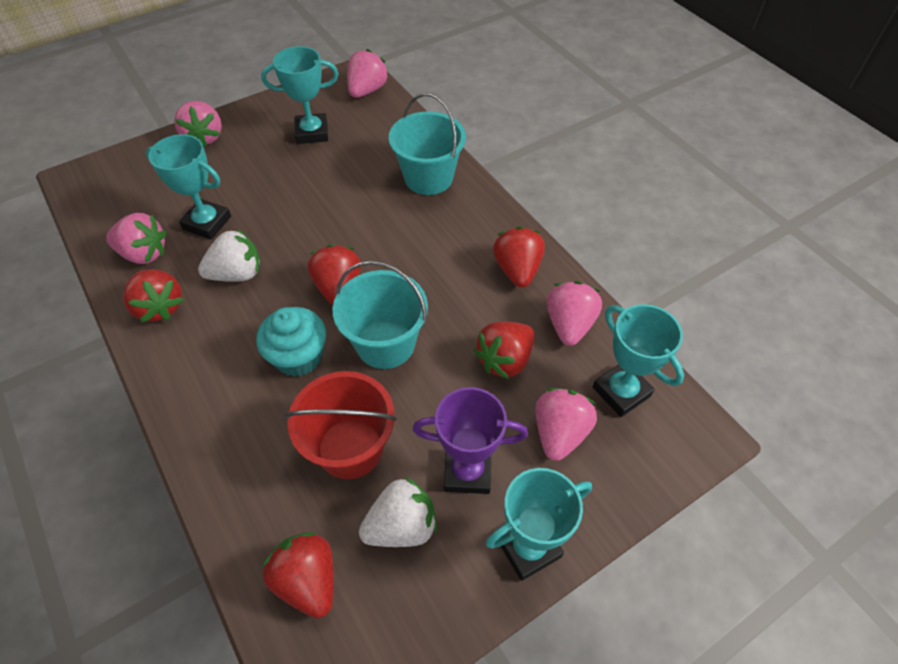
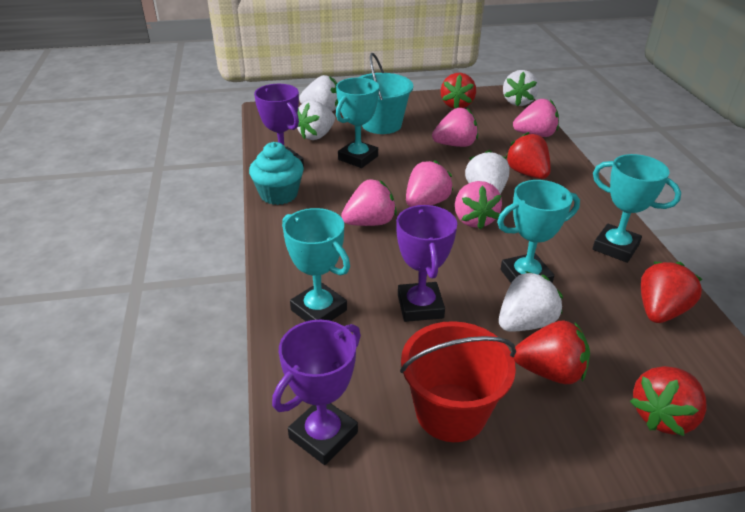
purple trophy: [413,387,528,494] = 1 -> [254,84,304,167] [272,320,361,465] [396,205,457,322] = 3
turquoise bucket: [332,261,428,369] [389,93,466,195] = 2 -> [358,53,413,134] = 1
white strawberry: [198,229,260,282] [359,476,437,547] = 2 -> [297,100,335,140] [299,75,338,111] [465,150,510,194] [499,271,563,332] [503,70,539,107] = 5

